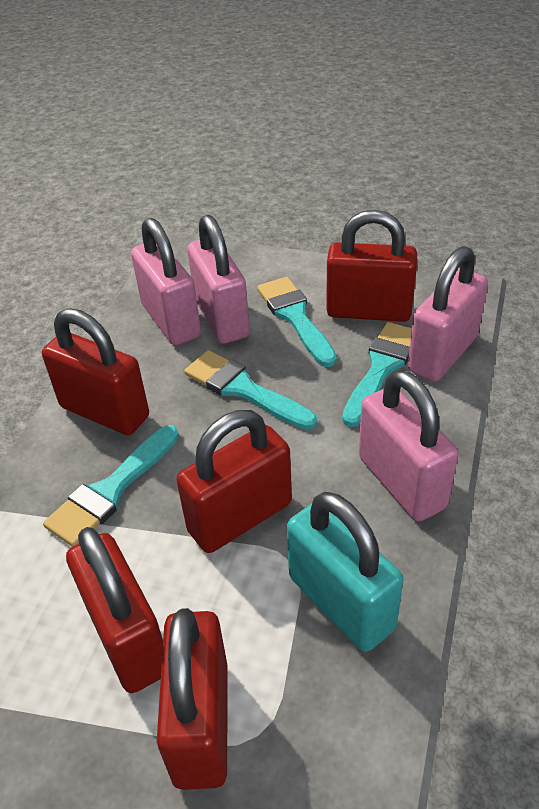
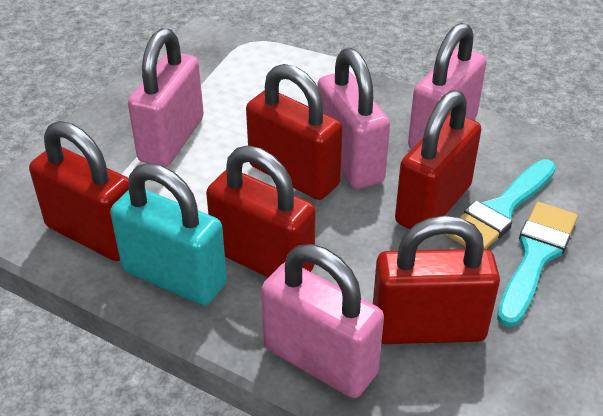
turquoise brush: [43,425,179,547] [184,350,317,430] [257,277,337,367] [342,322,412,427] = 4 -> [445,159,556,249] [497,202,578,327] = 2

